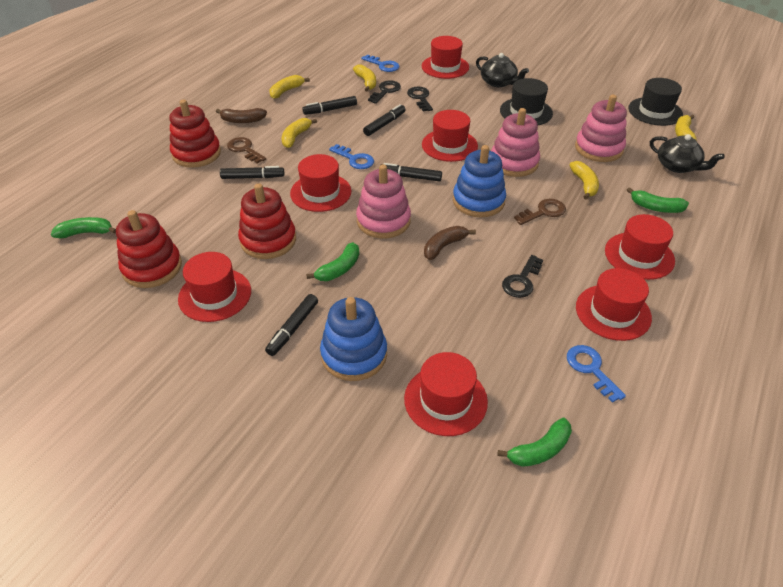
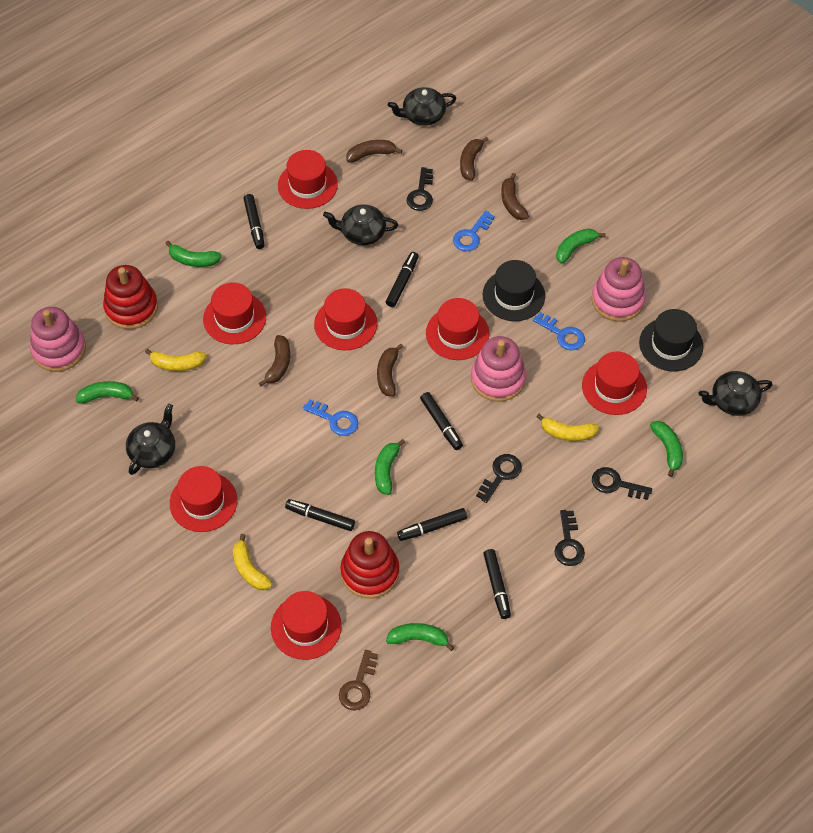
black key: [368,80,401,104] [407,87,433,112] [502,255,543,298] = 3 -> [406,167,433,211] [476,454,522,503] [555,510,585,566] [592,467,652,500] = 4
black marker: [220,166,284,179] [265,294,318,356] [302,96,357,115] [363,104,406,136] [381,163,442,181] = 5 -> [243,194,265,249] [285,499,355,531] [386,252,419,307] [397,508,467,541] [420,392,463,450] [483,549,511,619] = 6
black teapot: [476,53,529,87] [650,134,725,173] = 2 -> [126,404,175,475] [323,204,398,245] [388,87,457,126] [699,371,773,416] = 4
blue stacking toy: [320,297,387,381] [453,145,506,217] = 2 -> none = 0
brown banana: [216,108,267,123] [424,226,476,260] = 2 -> [259,335,291,386] [346,140,403,163] [377,344,403,397] [460,137,488,181] [501,173,529,220] = 5
brown key: [227,137,266,164] [514,199,566,225] = 2 -> [339,650,378,711] = 1
green banana: [51,217,116,238] [306,242,359,281] [497,417,572,467] [627,187,689,213] = 4 -> [76,381,139,403] [165,241,222,267] [375,439,405,495] [386,623,454,651] [556,228,605,264] [650,421,683,477] = 6
red stacking toy: [116,210,182,288] [170,99,221,168] [238,183,296,259] = 3 -> [103,265,158,329] [340,531,399,599] = 2
yellow banana: [269,75,310,99] [282,118,317,148] [353,64,376,91] [569,161,599,200] [675,115,697,141] = 5 -> [145,349,206,371] [233,534,272,590] [536,414,599,441] = 3

